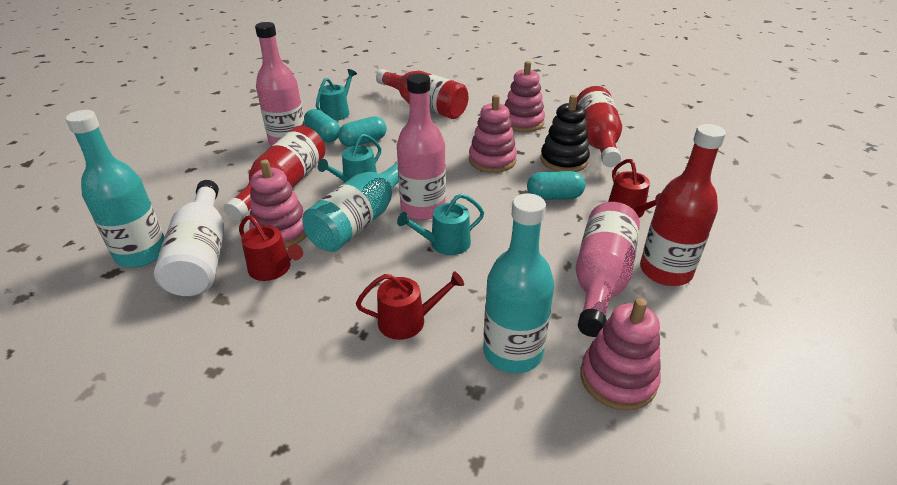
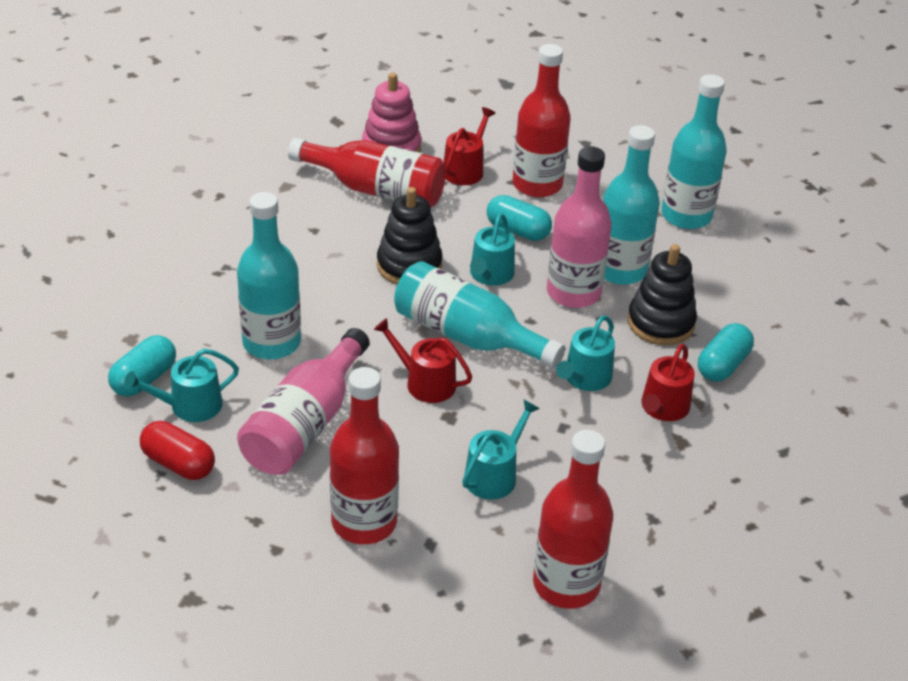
black stacking toy: [540,95,590,172] = 1 -> [377,187,443,284] [628,244,697,345] = 2
pink bottle: [255,22,305,146] [397,73,446,220] [576,202,640,337] = 3 -> [237,328,370,475] [547,146,612,308] = 2
pink stacking toy: [249,159,307,248] [469,95,517,173] [505,61,545,132] [580,298,661,411] = 4 -> [362,73,422,153] = 1
red capsule: none = 0 -> [140,421,215,480] = 1
turquoise bottle: [65,110,164,268] [302,160,399,252] [483,193,554,373] = 3 -> [237,192,301,359] [394,261,565,368] [603,125,660,285] [661,74,727,229] = 4
turquoise watering can: [316,69,357,121] [318,134,381,183] [397,194,484,255] = 3 -> [124,349,239,422] [462,400,540,500] [470,213,515,286] [556,315,615,391] = 4
white bottle: [154,180,224,296] = 1 -> none = 0

